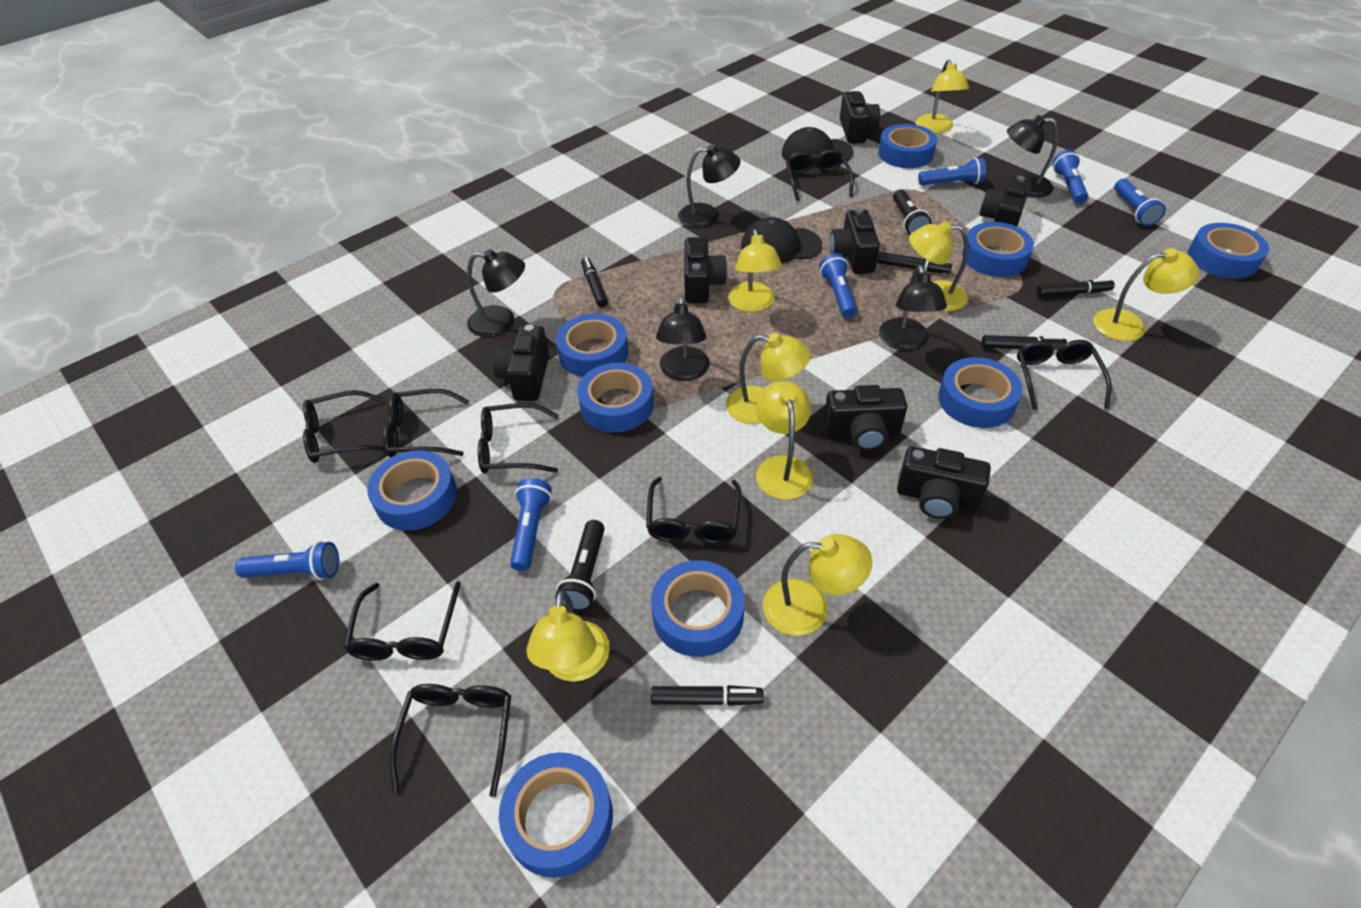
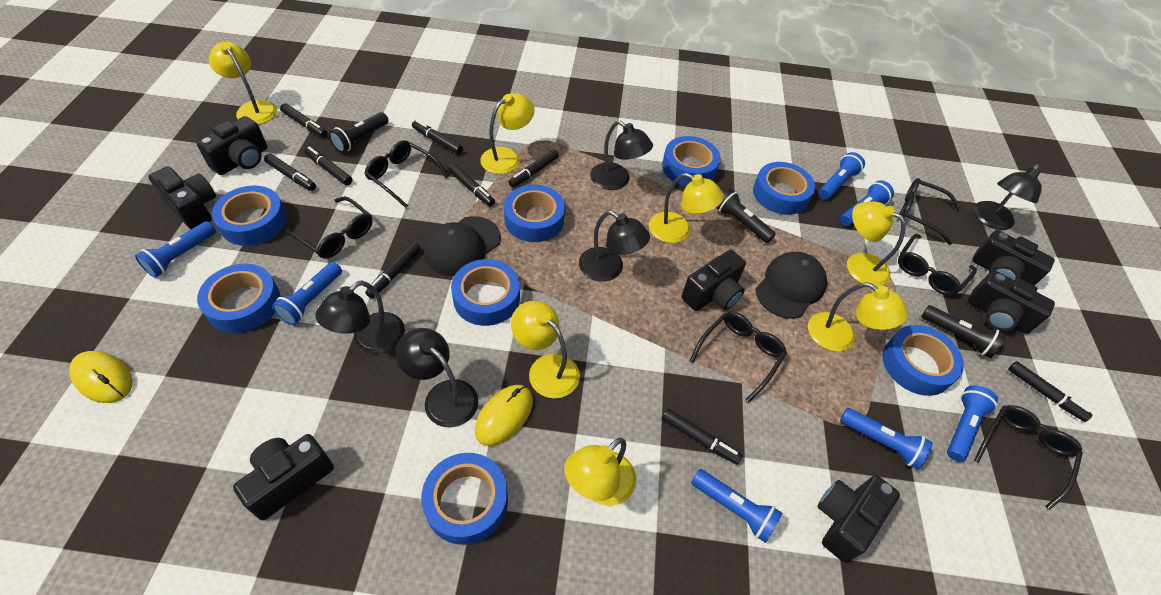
black flashlight: [555,520,605,611] [893,189,932,235] = 2 -> [329,112,389,153] [716,189,776,243] [921,305,1006,358] = 3
black glasses: [303,390,385,463] [343,581,461,661] [383,389,469,457] [389,684,511,797] [478,403,559,474] [646,477,741,544] [786,149,854,201] [1017,340,1112,410] = 8 -> [286,196,373,259] [364,140,448,208] [690,311,787,403] [898,178,961,245] [898,234,977,295] [974,405,1083,510] = 6
black marker: [581,257,608,307] [651,685,764,706] [877,252,952,274] [982,335,1067,350] [1037,278,1115,297] = 5 -> [264,154,316,191] [280,103,327,138] [304,146,353,185] [365,242,421,298] [412,120,463,154] [448,163,495,206] [509,150,559,188] [662,409,743,465] [1008,361,1093,422] = 9
blue flashlight: [235,541,339,580] [510,478,552,571] [820,253,857,318] [918,158,986,185] [1052,150,1088,204] [1114,179,1166,226] = 6 -> [135,221,216,278] [272,262,342,325] [691,469,783,543] [819,152,865,199] [840,180,894,226] [840,408,933,469] [947,385,998,462] = 7
blue tape: [367,450,457,531] [499,752,613,878] [556,314,628,377] [577,363,654,433] [651,560,745,657] [878,124,937,168] [938,357,1022,428] [962,222,1034,277] [1188,223,1269,279] = 9 -> [197,264,280,333] [212,186,287,246] [421,453,508,545] [451,259,520,326] [504,185,565,242] [662,136,720,186] [753,162,815,215] [882,325,964,396] = 8
yellow lamp: [526,590,610,682] [726,333,810,424] [728,229,782,312] [756,381,813,500] [763,534,872,636] [909,221,969,311] [915,60,969,133] [1093,248,1200,341] = 8 -> [209,42,277,124] [480,93,535,174] [511,301,580,399] [564,438,636,506] [649,173,724,243] [808,282,908,351] [847,201,906,287] = 7
yellow mouse: none = 0 -> [69,351,133,403] [475,385,533,446] = 2

